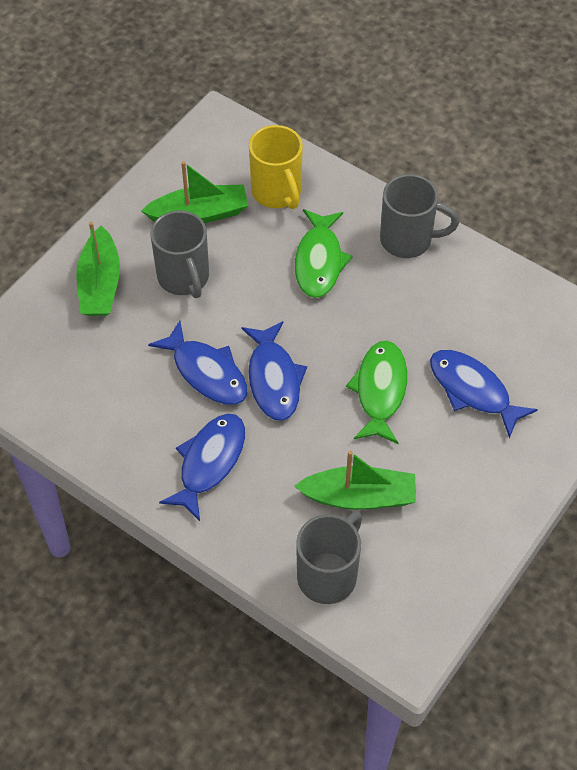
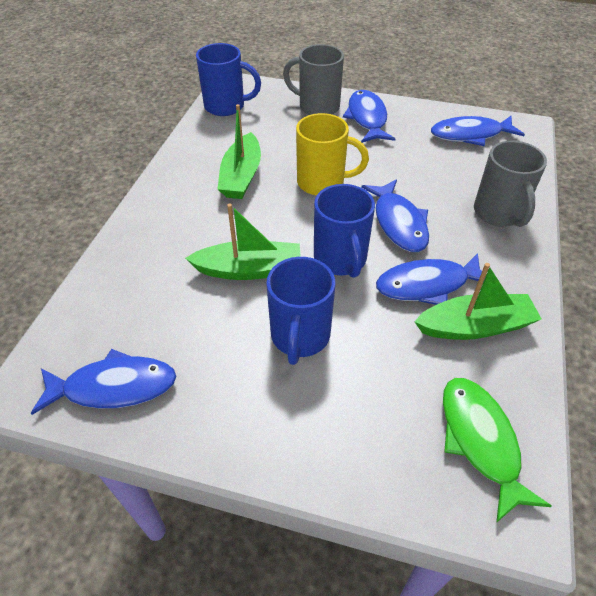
blue fish: [148,321,248,405] [159,413,245,521] [241,321,307,421] [430,350,538,438] = 4 -> [31,349,177,415] [343,90,395,143] [361,179,429,252] [376,253,485,305] [431,116,525,146] = 5
blue mug: none = 0 -> [196,43,261,116] [266,257,335,365] [314,184,375,278] = 3
green fish: [295,209,353,298] [346,341,407,444] = 2 -> [443,378,551,523] = 1
grey mug: [151,210,209,298] [296,512,362,604] [380,174,459,258] = 3 -> [283,44,344,115] [474,141,547,227] = 2

